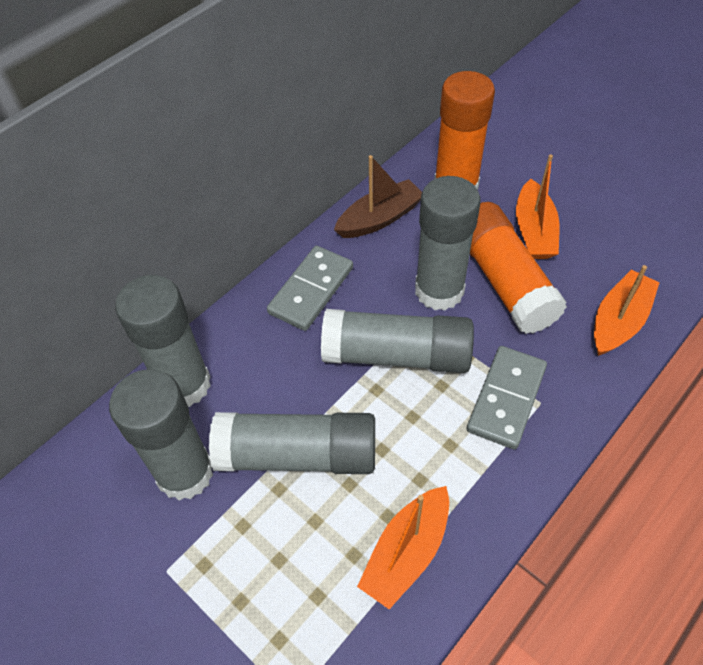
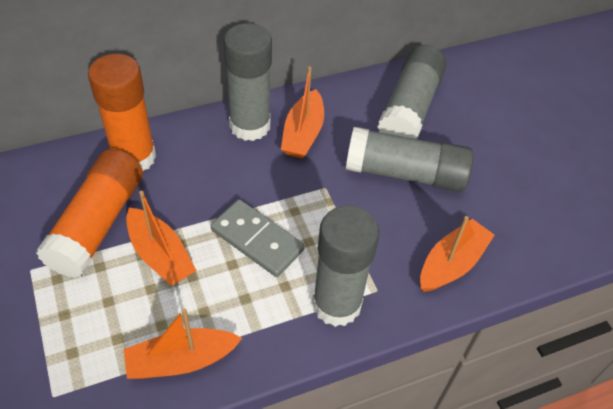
brown boat: [334,155,422,238] = 1 -> none = 0
grey domino: [267,246,353,331] [467,346,547,450] = 2 -> [211,199,305,277] = 1
grey glue stick: [109,369,213,501] [115,275,211,407] [209,412,375,474] [321,309,474,373] [415,176,481,311] = 5 -> [224,23,272,141] [312,205,379,327] [346,127,473,192] [377,45,447,139] = 4
orange boat: [357,486,449,609] [516,154,559,259] [594,265,660,356] = 3 -> [124,308,242,379] [126,191,197,286] [281,66,324,158] [420,216,494,292] = 4

